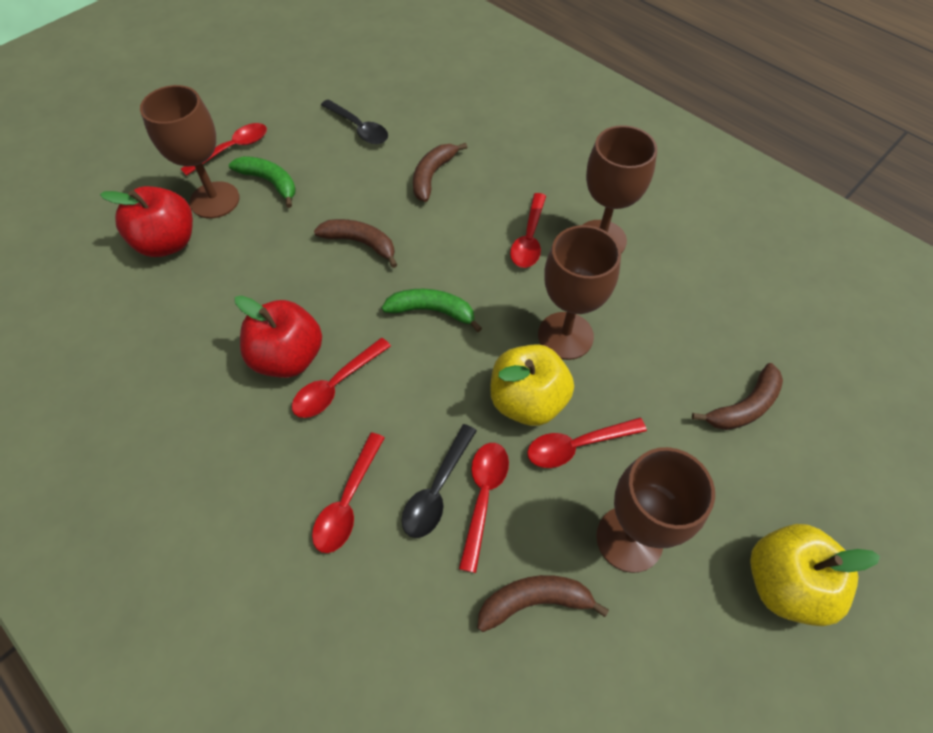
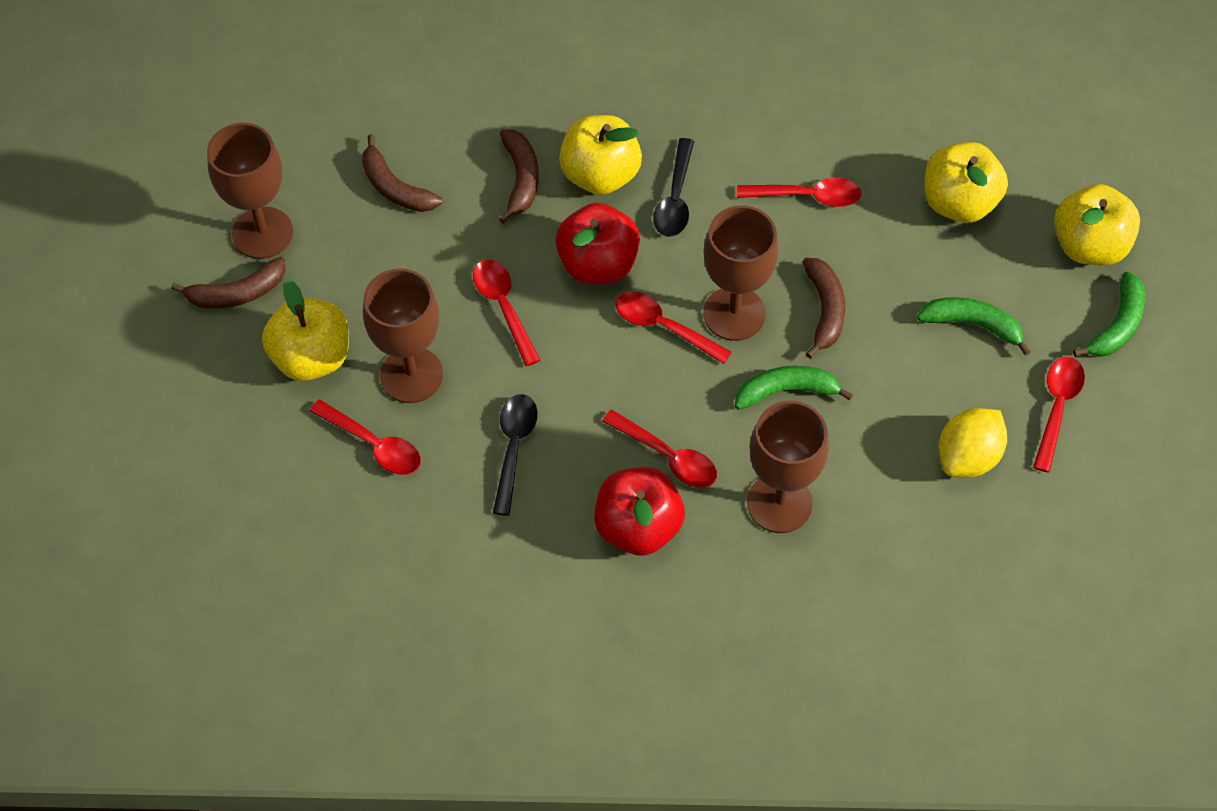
green banana: [229,156,296,208] [382,289,482,332] = 2 -> [735,366,853,410] [917,297,1031,356] [1073,271,1145,357] = 3
yellow apple: [490,344,574,426] [750,524,880,626] = 2 -> [262,279,349,381] [559,115,642,195] [924,142,1008,223] [1054,184,1140,265] = 4
yellow lemon: none = 0 -> [939,408,1007,478] = 1

